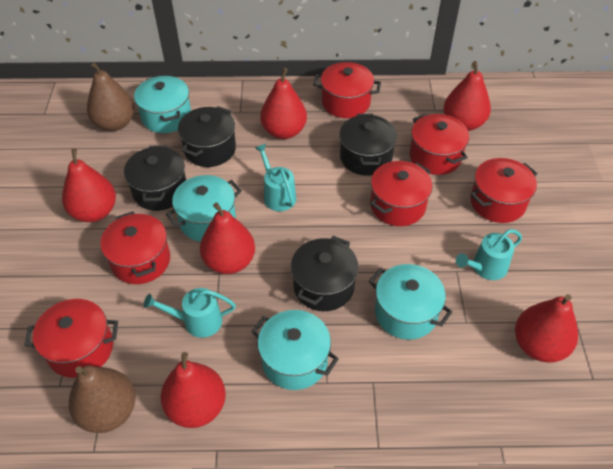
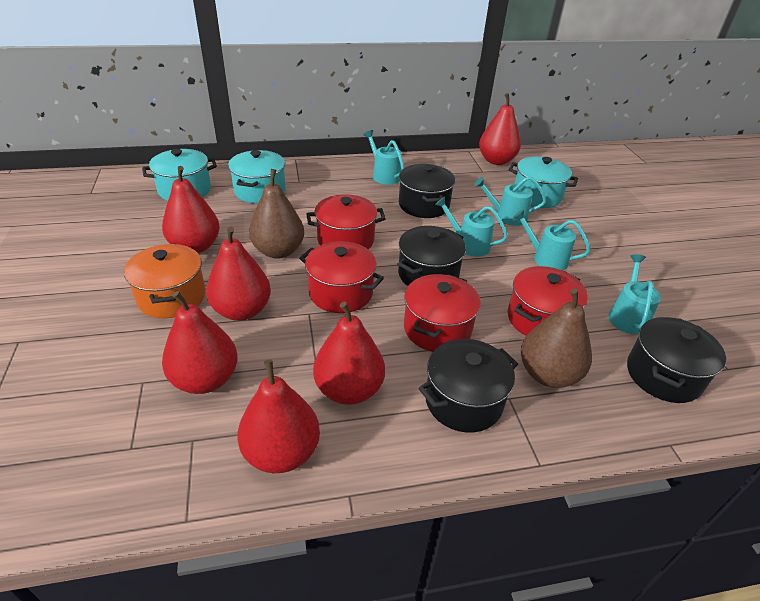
orange pot: none = 0 -> [124,244,206,318] = 1
red pot: [24,299,118,378] [100,211,170,284] [313,62,381,118] [370,161,433,226] [409,113,469,175] [470,158,538,223] = 6 -> [299,241,384,313] [306,194,386,249] [404,274,480,352] [508,266,588,336] = 4
turquoise pot: [134,75,191,133] [166,175,242,242] [251,310,339,390] [369,264,452,340] = 4 -> [142,149,217,201] [228,150,286,204] [509,156,578,208] = 3
turquoise watering can: [144,288,236,338] [255,144,296,211] [456,229,522,280] = 3 -> [364,130,404,185] [435,197,508,257] [474,177,546,226] [513,209,590,270] [608,254,661,334] = 5

